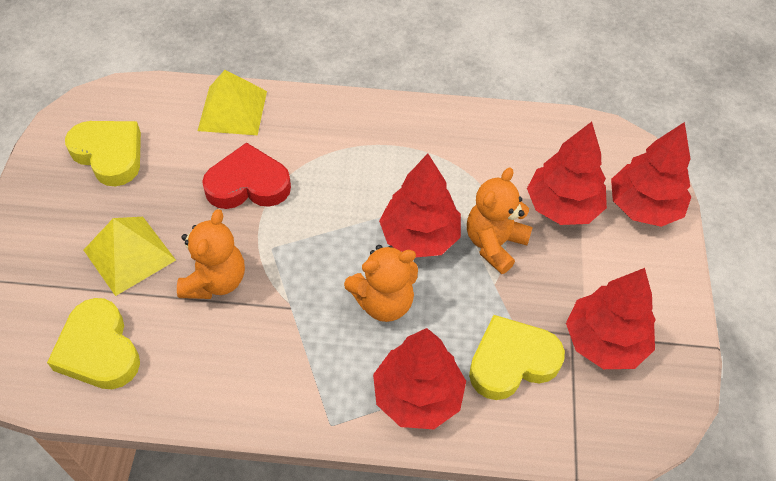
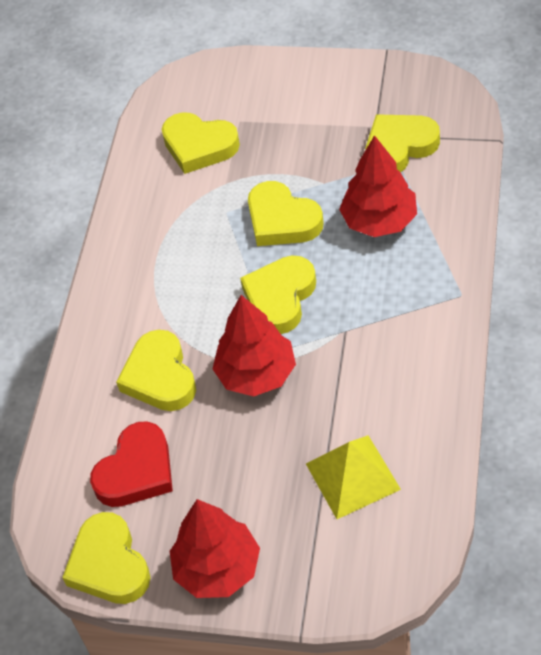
orange teddy bear: [177,209,245,299] [344,245,418,322] [467,168,533,274] = 3 -> none = 0
red tree: [373,328,466,429] [379,154,461,257] [527,122,607,225] [566,268,656,369] [611,122,691,227] = 5 -> [170,499,260,598] [212,295,296,397] [339,135,417,237] = 3
yellow heart: [47,298,140,389] [65,121,141,186] [469,315,565,400] = 3 -> [62,512,151,604] [116,330,196,411] [162,112,240,174] [240,256,316,334] [248,181,324,246] [366,114,440,172] = 6
yellow pyramid: [84,217,176,296] [198,70,267,135] = 2 -> [306,435,401,519] = 1

